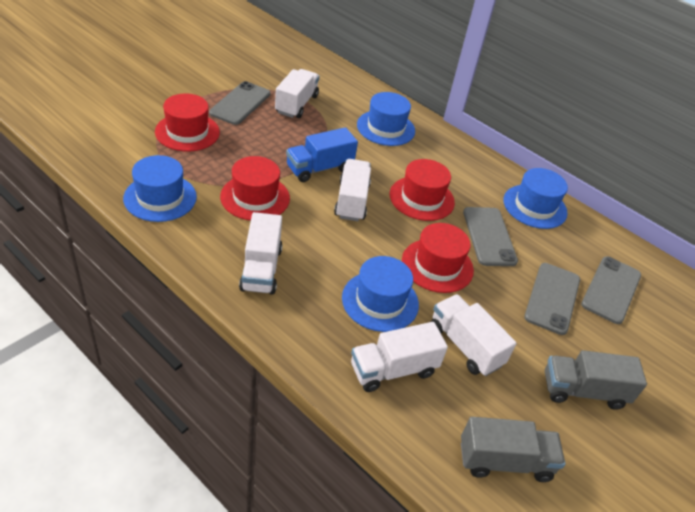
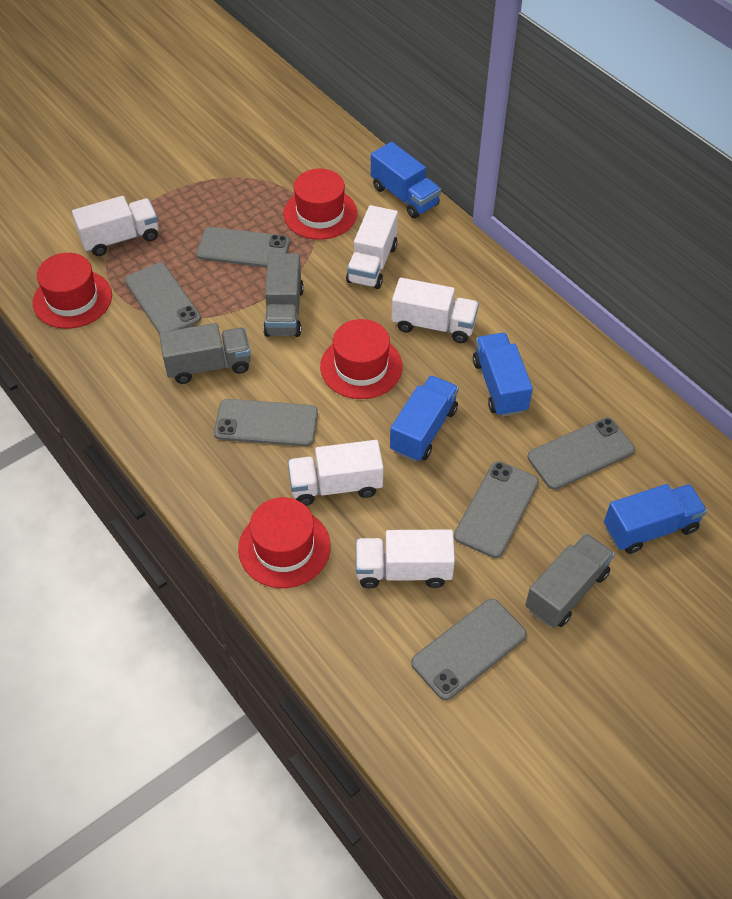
blue hat: [123,155,197,222] [342,256,419,332] [357,92,415,146] [503,168,568,229] = 4 -> none = 0
blue truck: [286,127,358,182] = 1 -> [371,142,441,218] [390,375,459,462] [473,333,533,417] [604,484,707,554] = 4
grey phone: [209,81,270,125] [463,207,518,266] [524,263,580,335] [581,257,641,324] = 4 -> [125,263,201,333] [196,227,290,268] [214,399,318,447] [411,599,527,700] [454,461,539,558] [528,417,635,490] = 6
grey truck: [461,417,566,482] [545,350,647,410] = 2 -> [159,323,251,384] [263,253,304,337] [525,533,615,628] = 3

